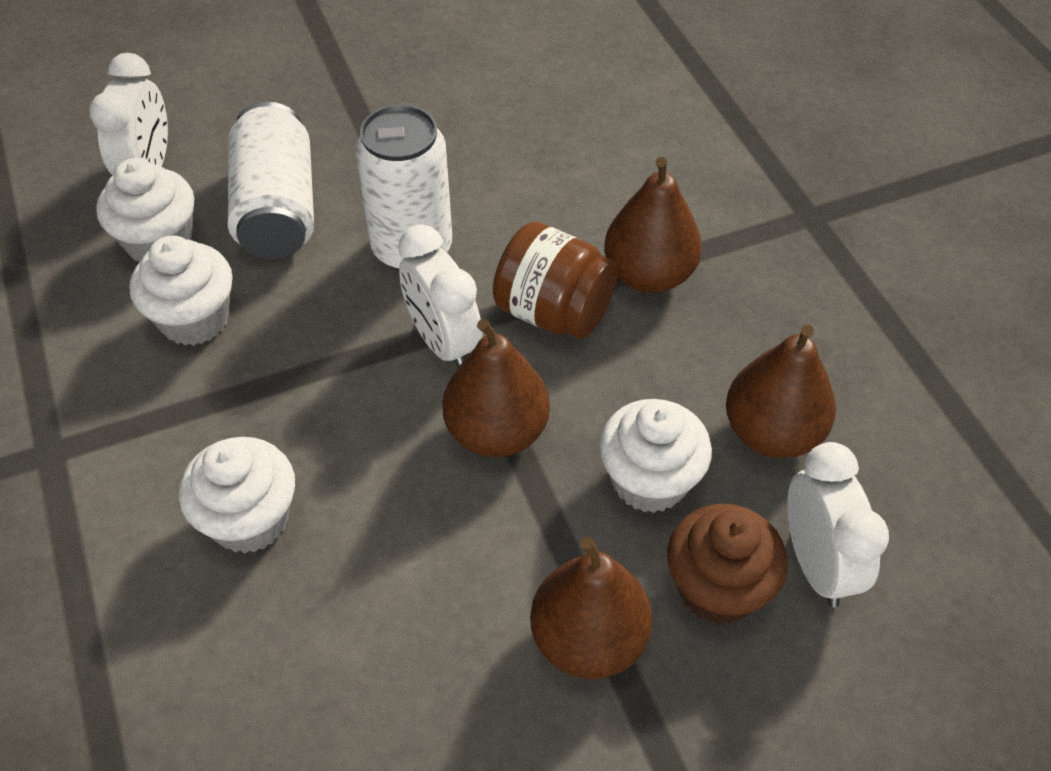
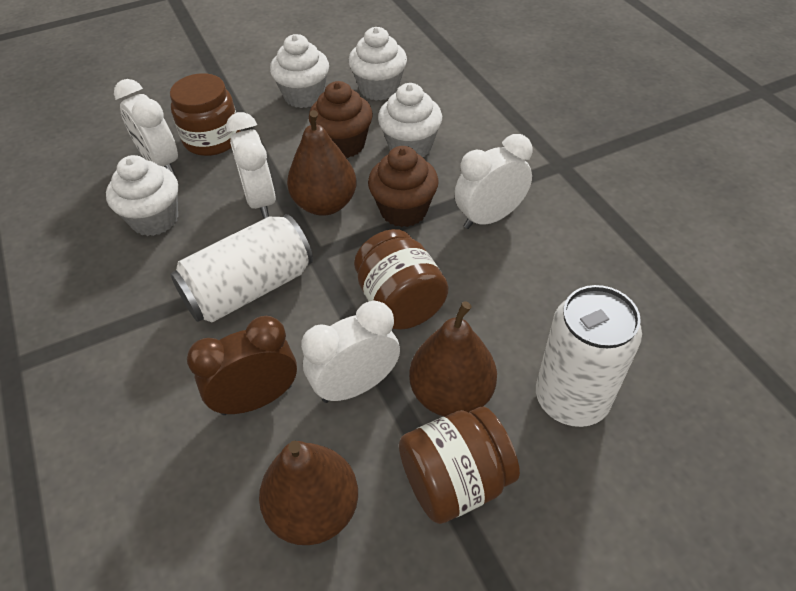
brown clock: none = 0 -> [187,316,297,415] = 1
brown cupcake: [667,504,788,625] = 1 -> [309,81,373,158] [368,146,439,227] = 2
brown jar: [493,222,618,339] = 1 -> [170,73,240,156] [354,229,449,330] [399,407,520,524] = 3
brown pear: [442,319,550,457] [530,537,652,679] [604,157,702,293] [726,325,836,458] = 4 -> [259,441,358,545] [287,110,357,216] [409,301,497,416] = 3
white clock: [89,53,168,175] [398,224,483,367] [787,442,889,607] = 3 -> [114,79,178,174] [226,112,276,218] [301,301,400,403] [454,134,533,229] = 4

